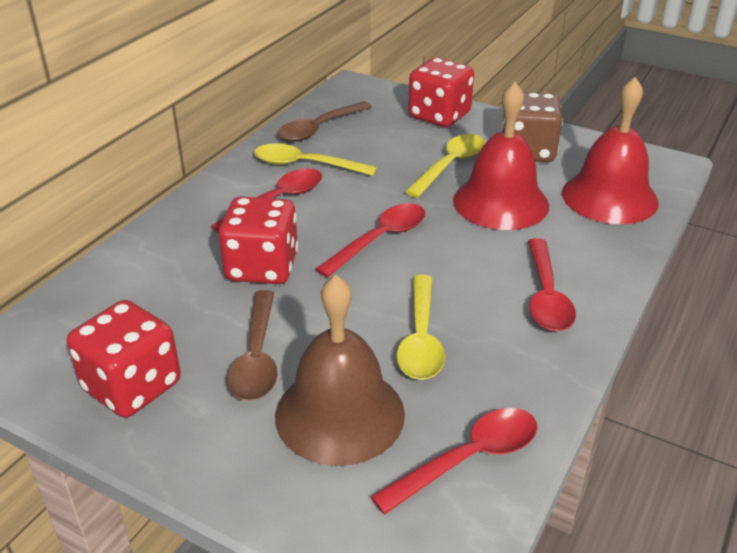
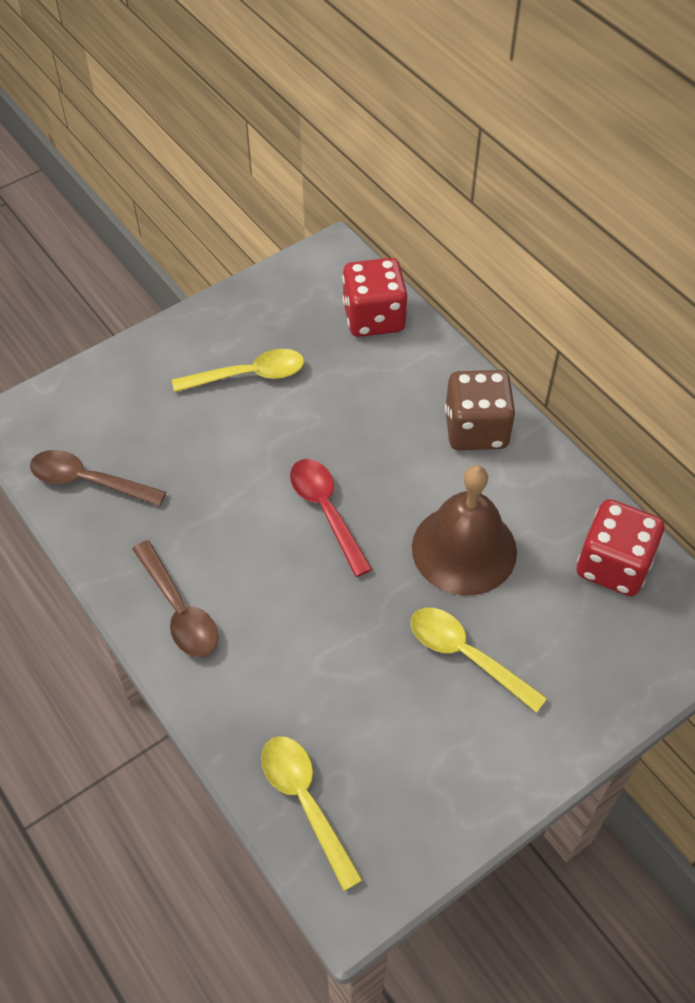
red bell: [453,82,549,230] [562,77,659,224] = 2 -> none = 0
red dice: [67,300,181,418] [219,196,298,284] [408,58,474,127] = 3 -> [342,258,408,337] [577,499,665,596] = 2
red spoon: [211,168,322,233] [316,203,426,277] [370,408,538,515] [528,238,576,332] = 4 -> [290,459,372,577] = 1

